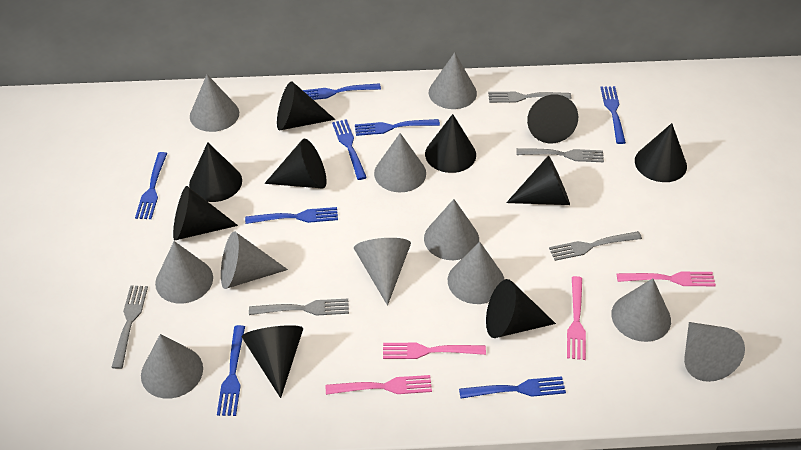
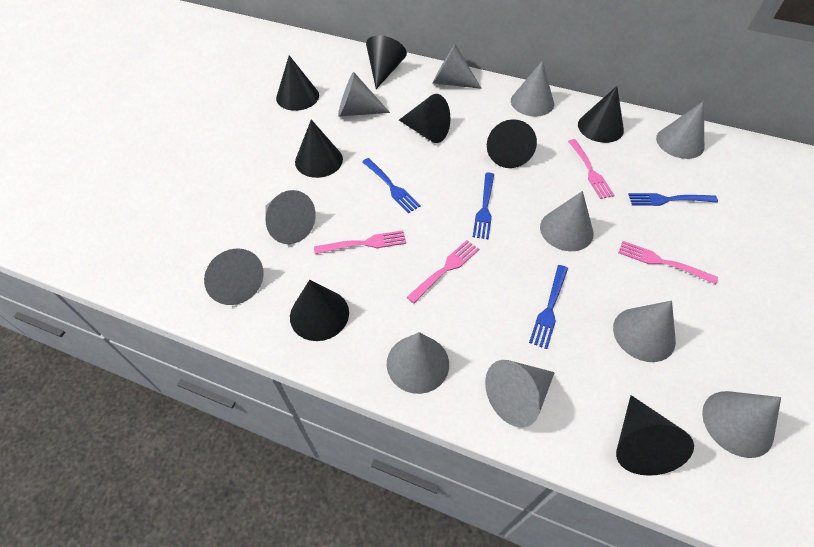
black cone: [173,186,238,240] [189,142,242,202] [241,325,303,398] [264,139,327,189] [277,81,335,131] [425,114,476,173] [486,279,556,338] [506,155,570,205] [527,94,578,143] [635,123,687,182] = 10 -> [276,55,319,111] [290,280,349,341] [295,120,343,178] [366,36,407,89] [399,94,451,143] [487,119,537,168] [578,86,624,143] [616,395,694,476] = 8
blue fork: [135,152,167,219] [217,325,245,416] [245,207,338,224] [303,83,381,100] [332,119,367,180] [355,119,440,136] [459,376,566,399] [600,86,626,144] = 8 -> [362,158,421,213] [473,172,494,239] [529,265,568,349] [628,193,718,206] = 4
grey fork: [111,286,148,369] [249,299,349,316] [488,92,571,103] [516,148,604,162] [549,231,642,261] = 5 -> none = 0

